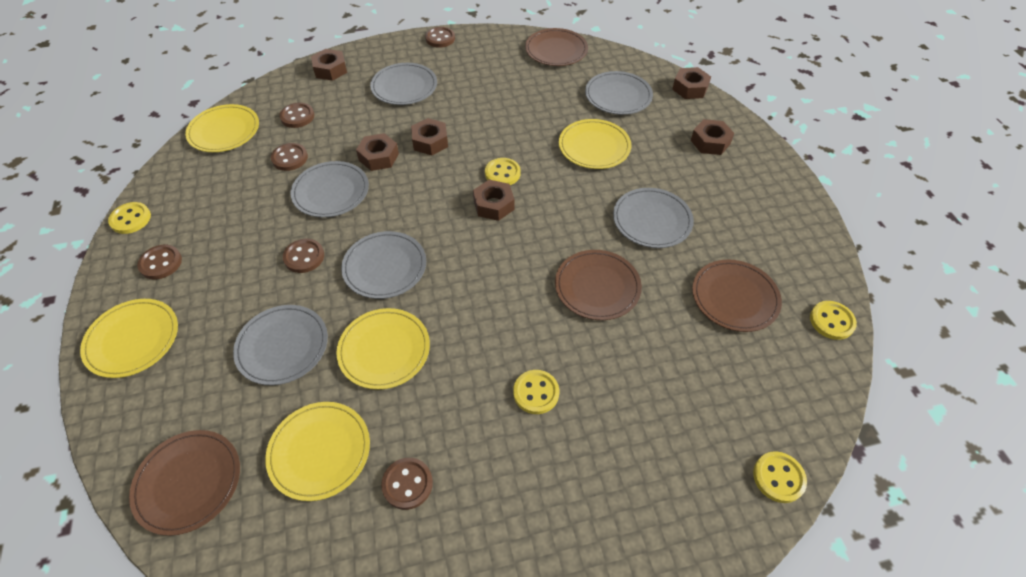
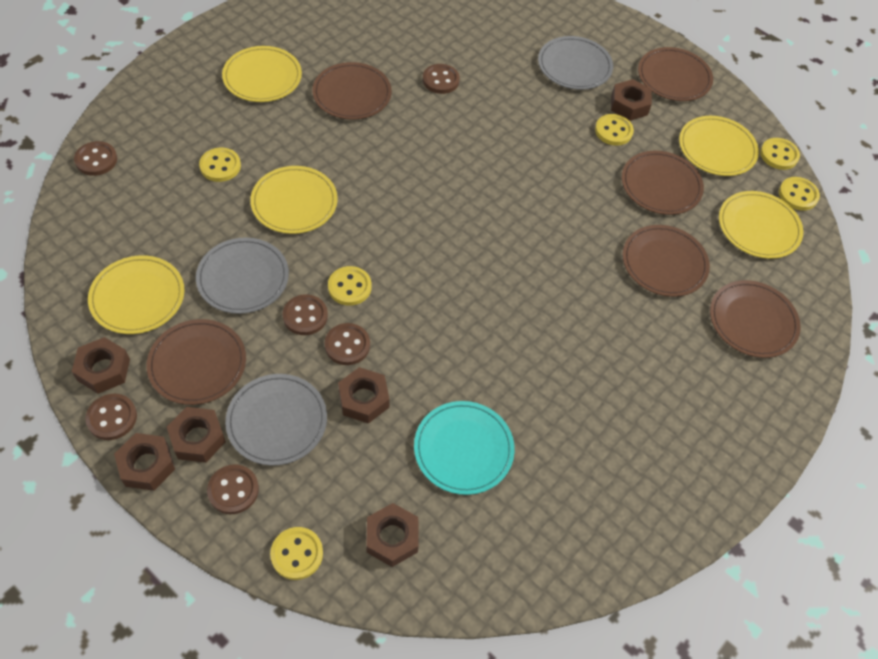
brown plate: [129,430,240,536] [525,28,588,66] [555,250,642,320] [692,260,782,332] = 4 -> [147,319,246,405] [312,62,392,120] [622,151,704,215] [623,225,710,297] [638,47,713,101] [710,280,801,358] = 6
grey plate: [233,305,328,385] [291,161,369,217] [341,231,426,299] [370,63,437,105] [585,71,653,115] [613,188,694,248] = 6 -> [196,238,289,314] [225,374,327,466] [538,36,613,90] = 3
turquoise plate: none = 0 -> [414,401,515,495] = 1
yellow button: [108,202,151,234] [485,158,521,185] [513,370,559,414] [753,451,807,503] [810,301,857,340] = 5 -> [199,147,241,182] [270,527,323,580] [328,266,372,306] [595,114,634,146] [760,138,800,170] [779,177,820,211] = 6

